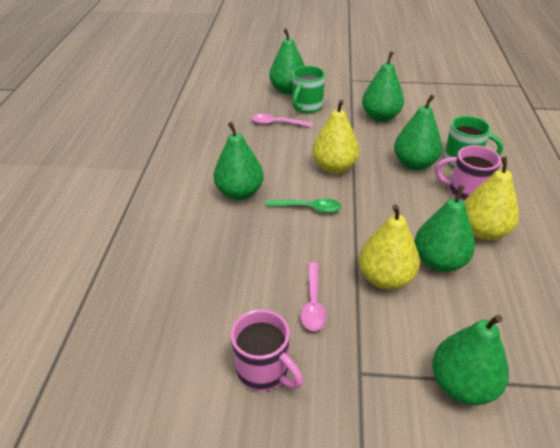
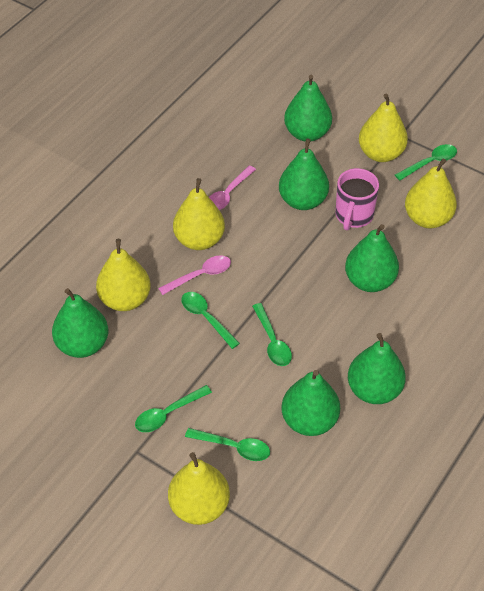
green mug: [292,66,325,113] [444,116,503,168] = 2 -> none = 0
green spoon: [266,198,341,213] = 1 -> [135,385,212,432] [181,292,240,349] [185,428,270,461] [252,303,292,366] [395,144,457,181] = 5
pink mug: [231,309,303,391] [435,145,501,202] = 2 -> [335,168,379,231] = 1
yellow pear: [312,100,359,174] [359,204,420,290] [464,157,519,240] = 3 -> [96,239,151,311] [168,452,230,525] [173,178,225,250] [359,93,408,162] [405,159,457,228] = 5

